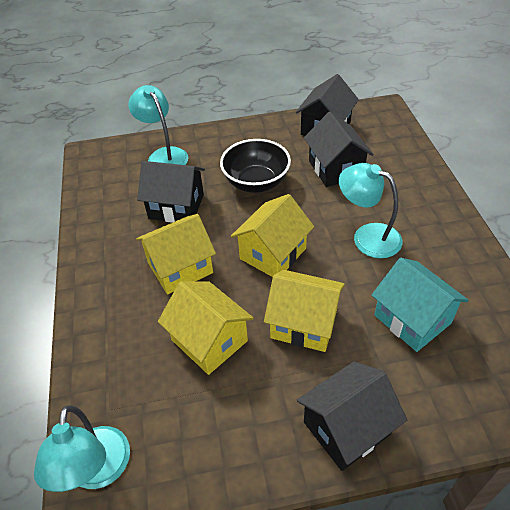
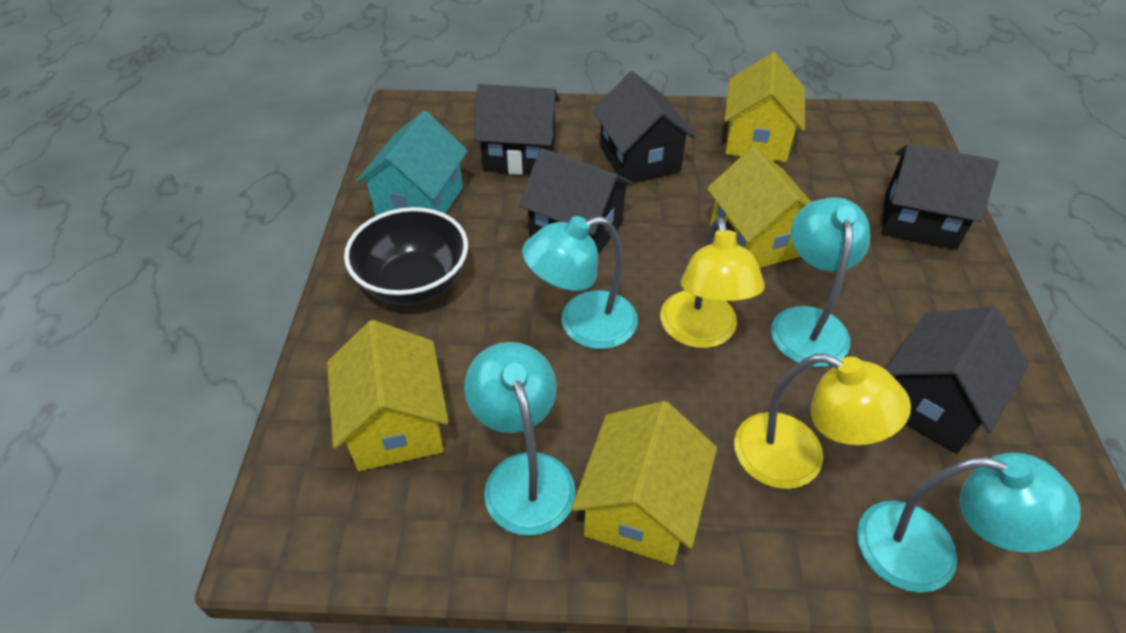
black house: [137,161,205,223] [296,74,359,136] [297,361,407,471] [304,112,374,187] = 4 -> [474,84,560,175] [519,148,634,254] [593,71,696,185] [882,144,999,250] [885,306,1028,454] = 5
turquoise lamp: [34,405,130,492] [128,85,188,165] [339,163,402,258] = 3 -> [464,342,576,536] [522,216,638,349] [771,197,870,367] [857,453,1081,593] = 4
yellow lamp: none = 0 -> [660,217,765,348] [734,354,911,489] = 2

